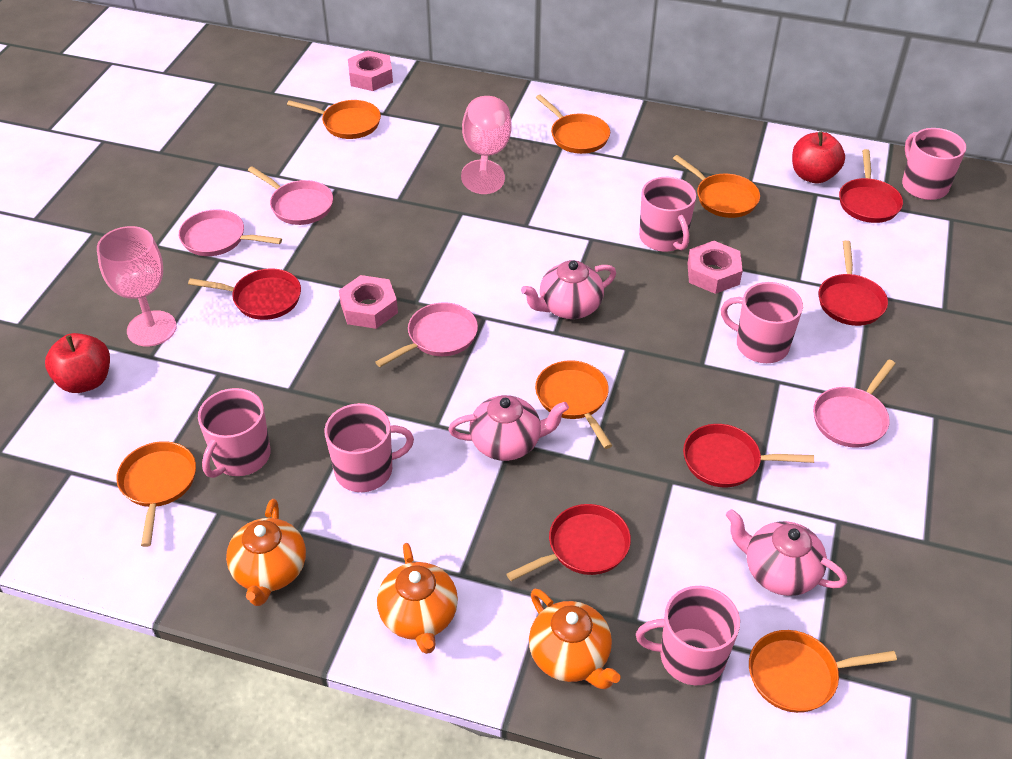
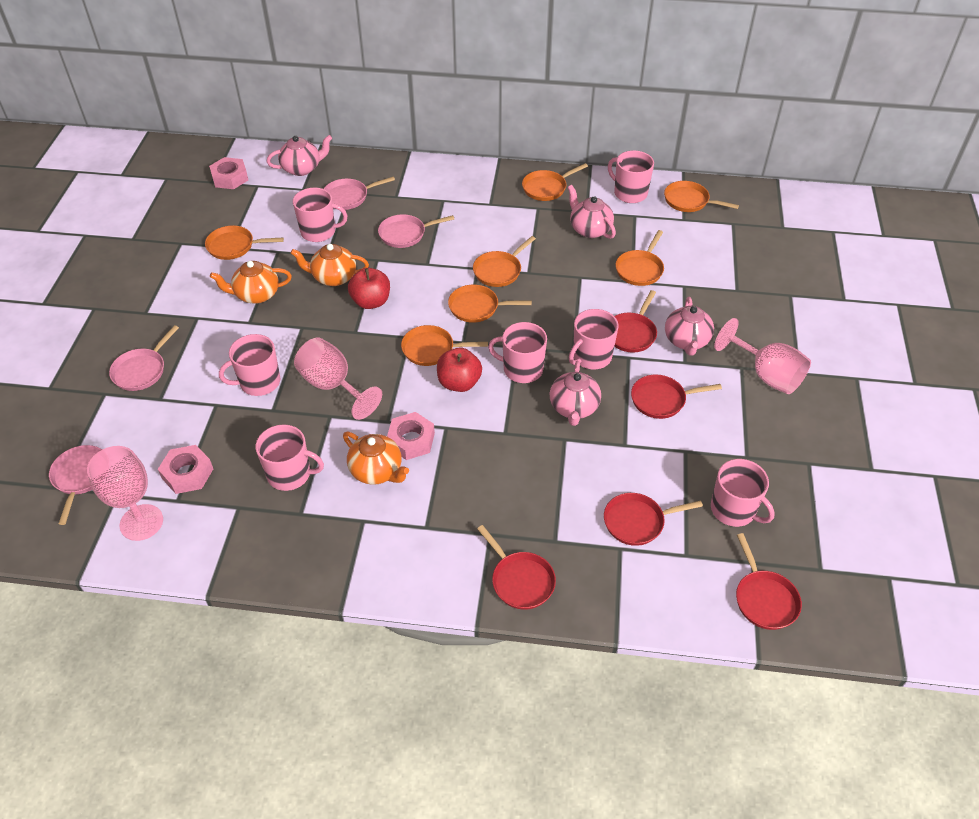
orange pan: [116,441,196,547] [287,100,381,139] [535,360,613,449] [536,94,610,154] [673,155,760,218] [749,630,897,713] = 6 -> [205,225,284,260] [401,325,488,366] [448,285,532,323] [473,236,536,287] [522,163,588,201] [616,230,664,286] [664,181,739,212] = 7
pink goblet: [97,226,177,347] [461,96,511,194] = 2 -> [87,446,163,541] [294,338,382,420] [714,318,811,394] = 3
pink mug: [198,388,271,478] [324,403,414,492] [636,586,740,685] [639,177,696,252] [721,282,803,363] [902,128,966,200] = 6 -> [219,334,280,396] [256,424,324,491] [293,188,348,242] [488,322,547,383] [569,309,619,369] [608,150,654,203] [711,459,775,527] = 7
pink teapot: [448,395,569,461] [521,260,616,319] [726,509,847,596] = 3 -> [267,135,332,176] [550,361,601,426] [568,185,616,239] [665,297,714,356] = 4

